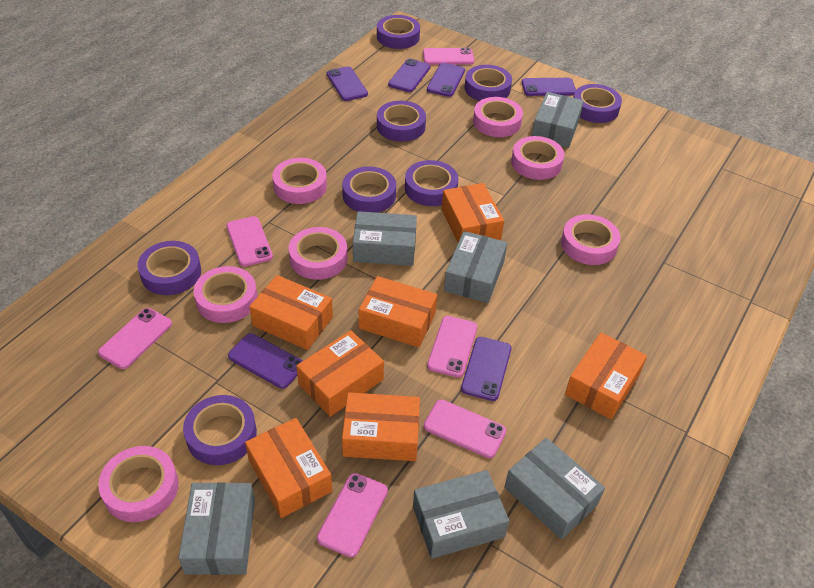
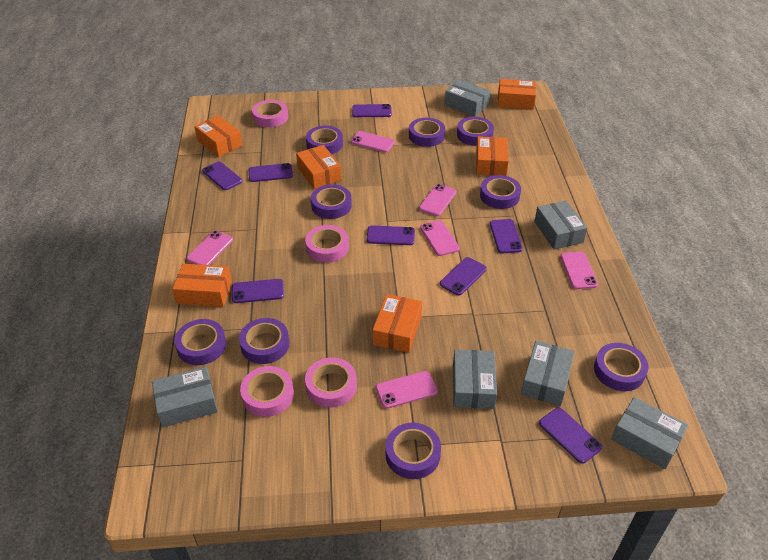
orange box: [245,418,332,518] [249,275,333,350] [296,330,384,417] [342,392,420,461] [359,276,437,347] [442,183,504,242] [565,333,647,419] = 7 -> [172,264,232,307] [194,115,242,157] [296,145,342,189] [373,294,422,353] [476,136,509,176] [497,79,536,109] = 6
pink tape: [98,446,179,522] [193,266,257,323] [272,158,327,204] [289,227,347,280] [473,97,523,137] [511,136,564,180] [561,214,621,265] = 7 -> [240,366,294,417] [252,100,288,128] [305,225,349,263] [305,357,357,408] = 4
purple phone: [228,333,303,389] [327,67,368,101] [388,58,431,92] [427,63,465,97] [461,337,512,401] [522,78,576,96] = 6 -> [202,162,243,190] [232,279,284,303] [248,163,293,182] [352,104,392,117] [367,225,415,245] [440,257,487,296] [490,219,523,253] [539,408,602,463] = 8
purple tape: [138,241,201,295] [183,395,257,465] [342,166,396,213] [377,15,420,49] [377,101,426,142] [405,160,459,206] [465,65,512,101] [573,84,622,123] = 8 -> [174,319,226,365] [239,318,290,364] [306,126,343,154] [311,184,352,219] [385,423,441,479] [409,118,445,147] [457,117,494,146] [480,175,521,209] [594,343,648,391] = 9

